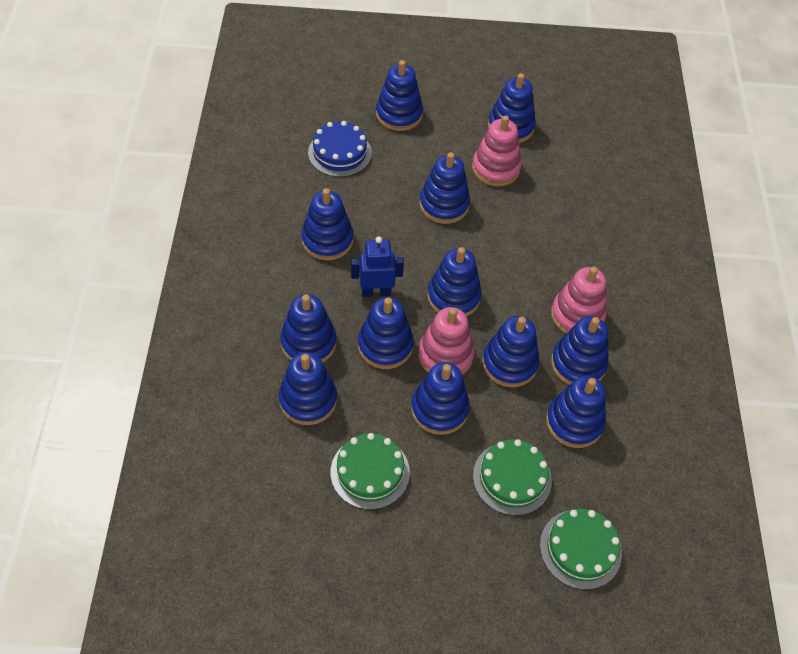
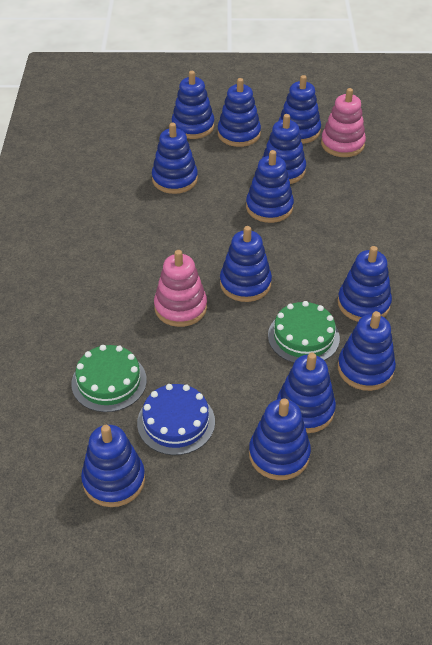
blue robot: [351,236,404,297] = 1 -> none = 0
green cake: [331,433,410,510] [473,439,552,516] [540,509,622,590] = 3 -> [71,345,147,412] [268,301,340,363] = 2
pink stacking toy: [418,307,475,375] [472,115,522,186] [551,267,607,333] = 3 -> [154,250,207,327] [321,88,366,157] = 2

